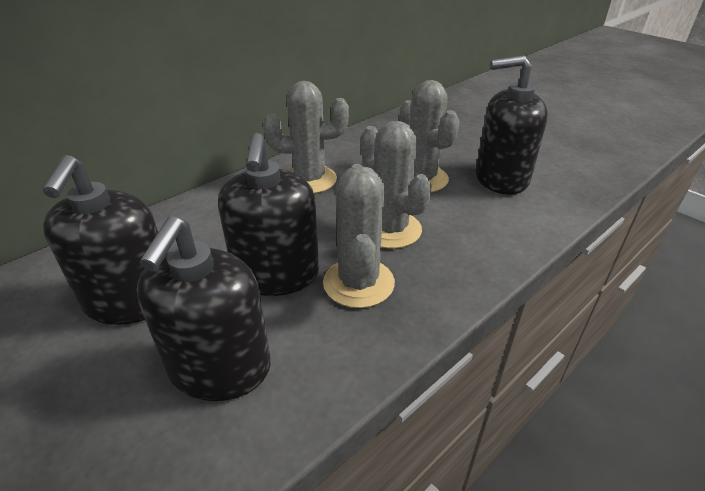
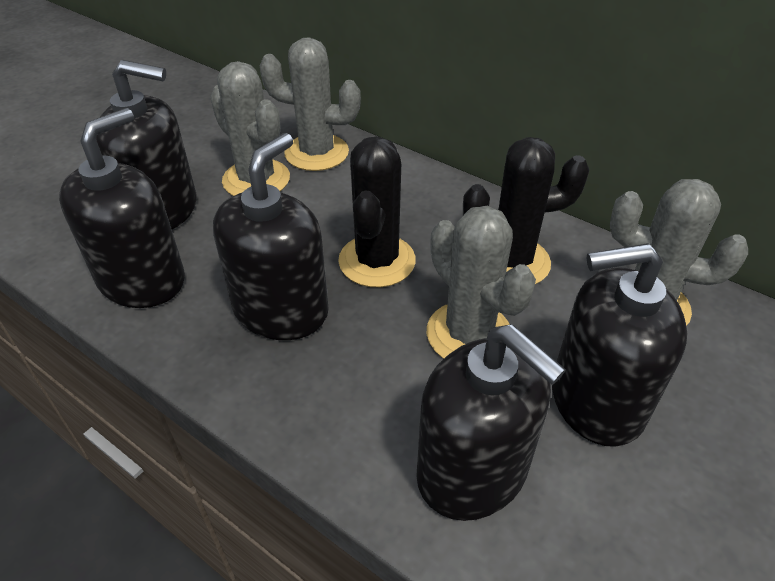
black cactus: none = 0 -> [338,136,416,287] [463,137,589,284] = 2
black soap dispenser: [43,155,158,325] [137,216,271,401] [218,133,319,296] [475,55,548,195] = 4 -> [59,108,185,308] [96,60,197,229] [213,133,329,340] [416,324,566,521] [552,243,687,447] = 5

